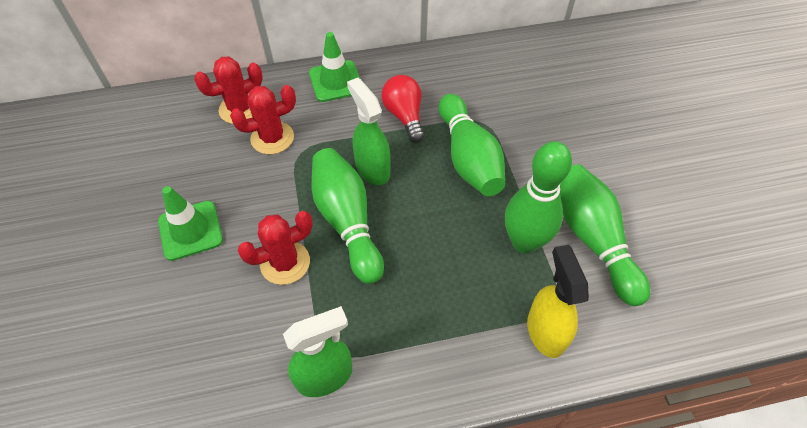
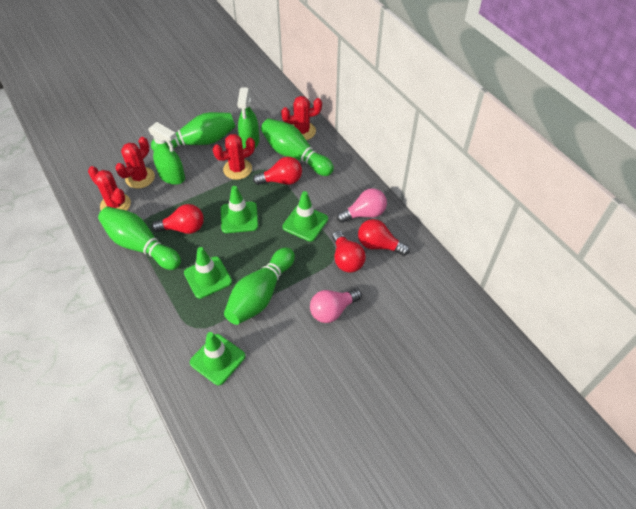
green traffic cone: [158,186,223,261] [309,32,360,102] = 2 -> [184,247,232,299] [190,332,246,385] [221,186,258,233] [282,191,328,242] = 4
pink light bulb: none = 0 -> [310,289,362,323] [337,188,387,223] = 2
red cactus: [194,57,263,124] [230,85,296,154] [238,211,313,285] = 3 -> [88,166,131,211] [115,137,155,189] [213,134,255,180] [281,96,322,140] = 4
red light bulb: [382,75,425,143] = 1 -> [152,204,204,234] [253,157,302,185] [332,231,366,273] [358,219,410,256] = 4
yellow spray bottle: [527,245,589,358] = 1 -> none = 0

